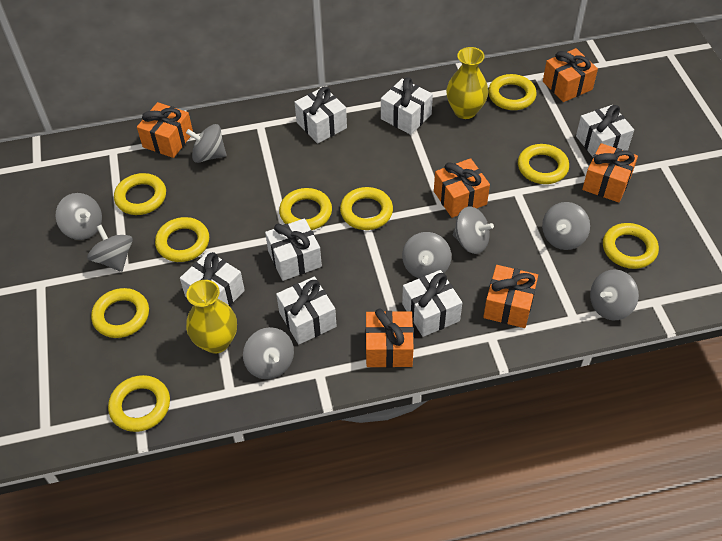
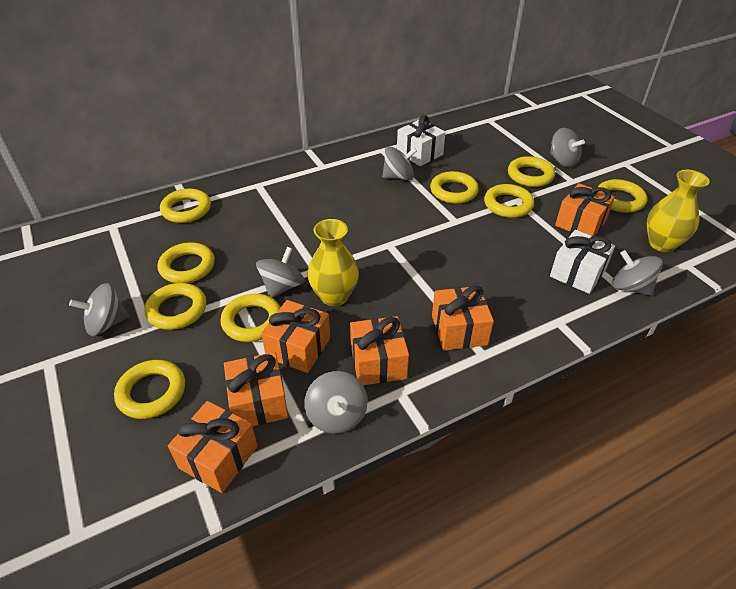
grey spinning top: [56,193,102,240] [87,225,133,272] [186,124,227,163] [243,327,294,379] [402,232,451,279] [453,207,494,254] [542,202,590,250] [590,269,639,320] = 8 -> [69,283,129,336] [256,247,305,298] [304,371,368,434] [382,146,417,180] [550,128,585,167] [612,250,663,296] = 6
white gift: [180,251,245,306] [265,218,322,281] [276,277,337,344] [294,86,347,144] [381,77,433,135] [402,270,462,337] [576,105,634,157] = 7 -> [397,115,446,166] [550,230,615,294] = 2

